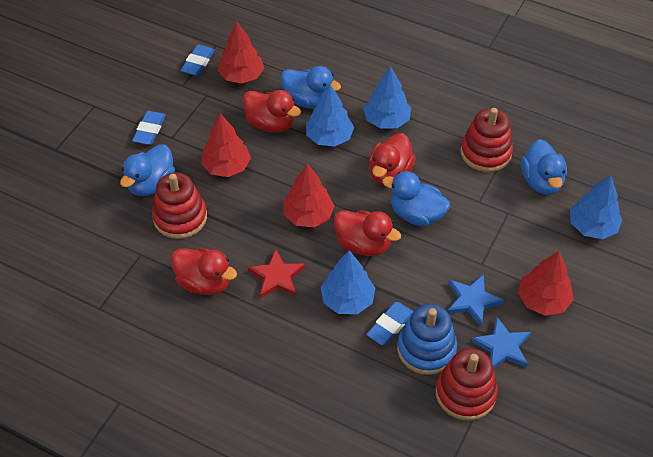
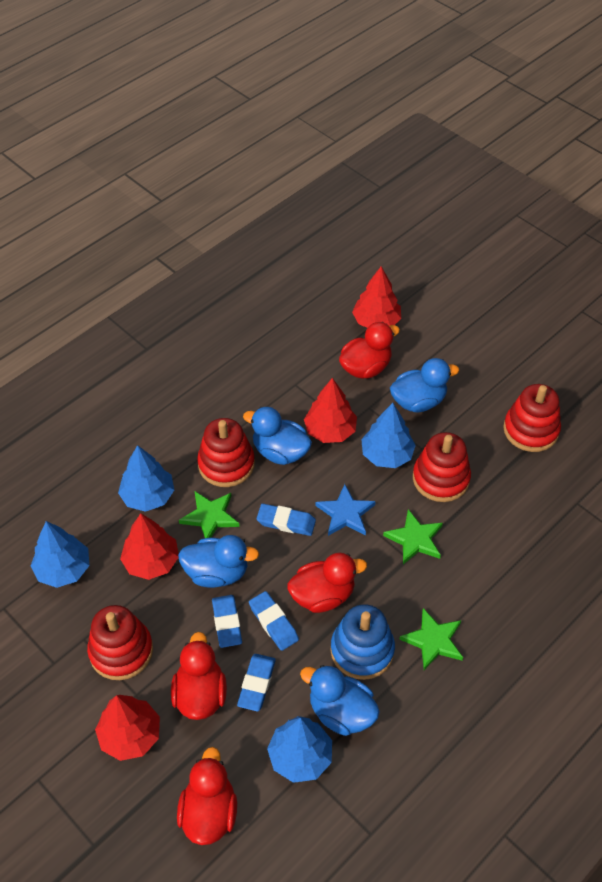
blue eraser: [132,111,166,145] [180,45,215,76] [366,302,413,345] = 3 -> [212,595,242,648] [237,654,276,711] [249,591,299,651] [257,504,316,536] = 4
blue star: [447,274,504,326] [471,317,531,369] = 2 -> [316,484,376,536] = 1
green star: none = 0 -> [179,491,240,538] [383,509,443,564] [399,608,463,670] = 3
red stacking toy: [152,173,207,239] [436,348,498,421] [460,108,513,172] = 3 -> [87,605,153,680] [197,418,255,487] [413,432,471,502] [503,384,561,452] = 4
red star: [248,249,305,298] = 1 -> none = 0

